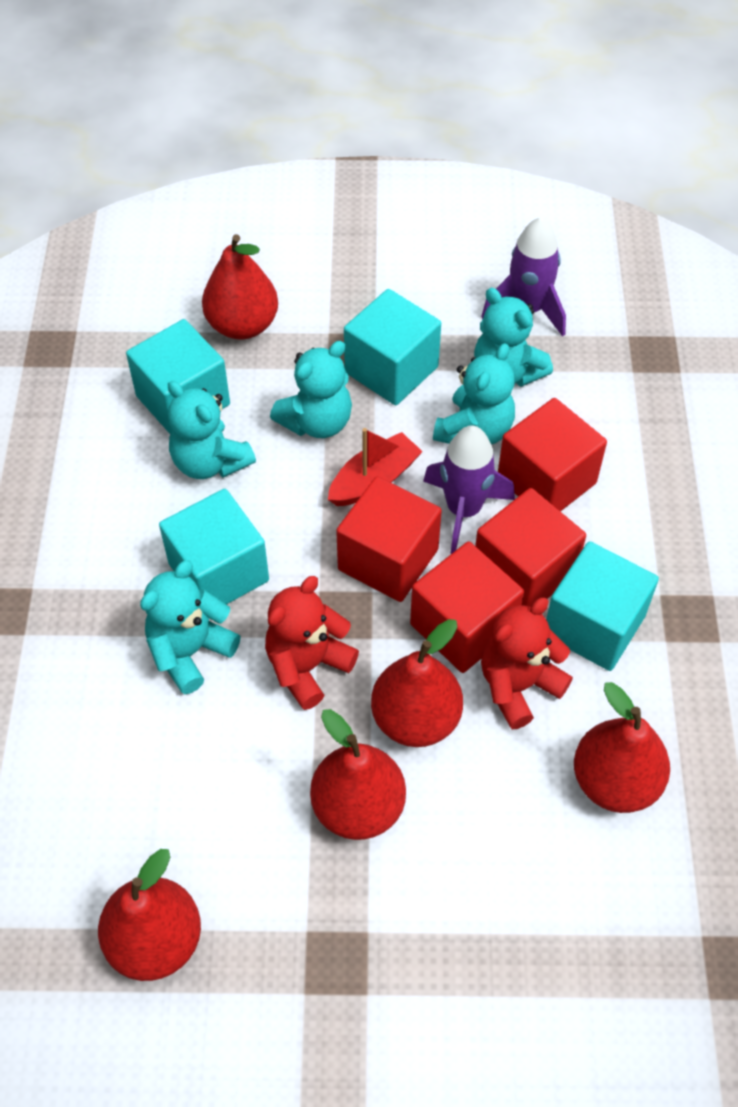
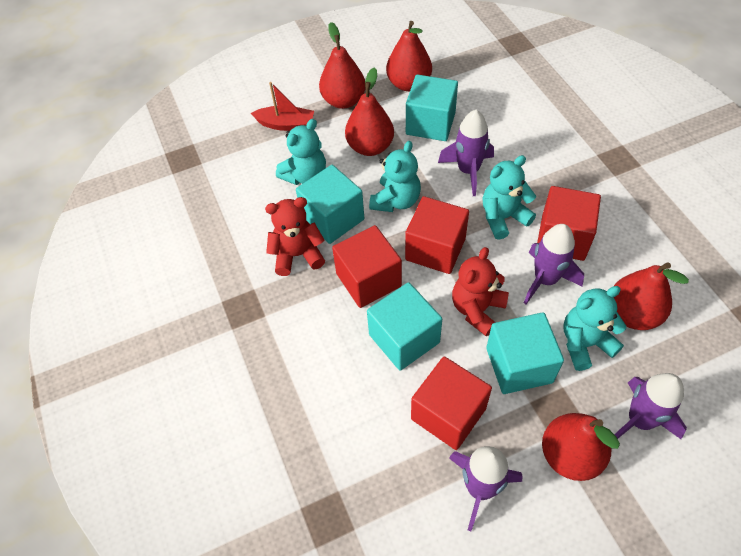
purple rocket: [423,425,515,554] [481,217,566,337] = 2 -> [438,110,494,196] [449,446,523,531] [524,224,584,304] [615,373,687,439] = 4
turquoise teddy bear: [140,561,241,694] [168,381,256,479] [270,341,352,438] [433,343,515,444] [474,288,553,387] = 5 -> [276,119,326,185] [369,141,421,212] [483,155,536,240] [563,286,626,371] = 4

